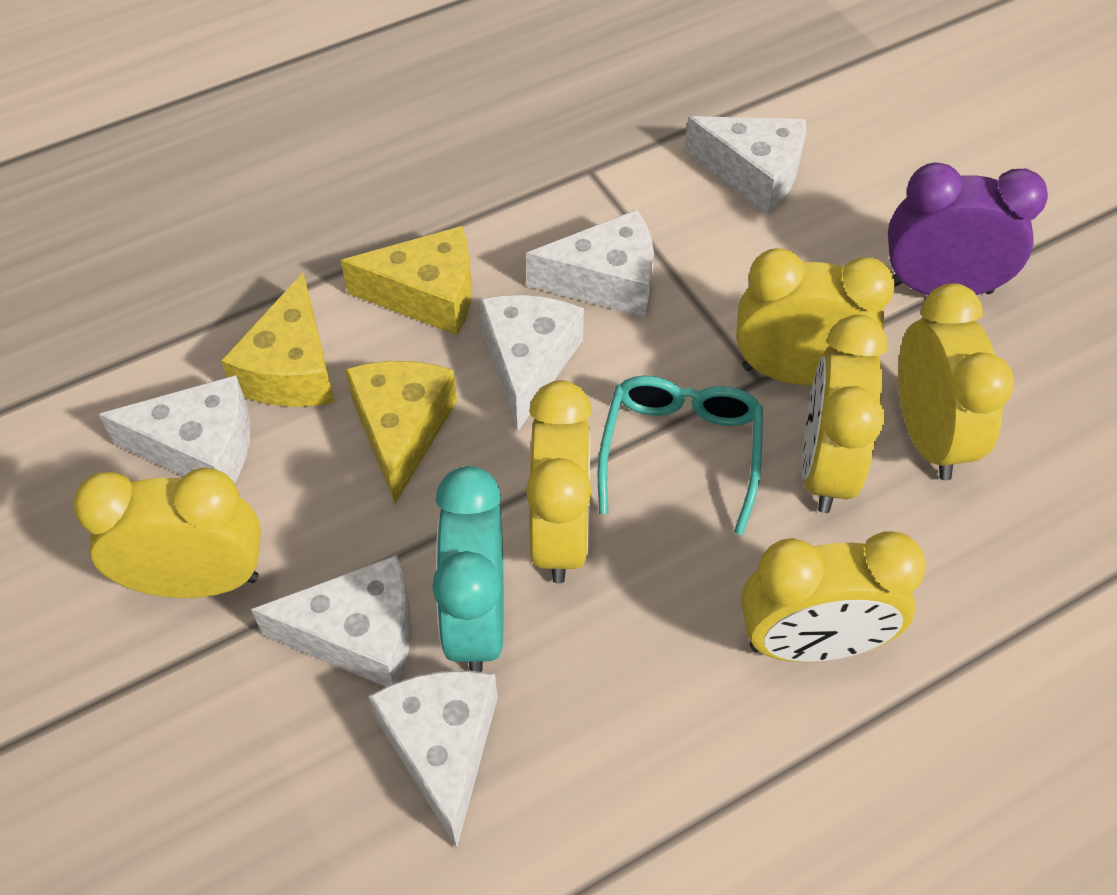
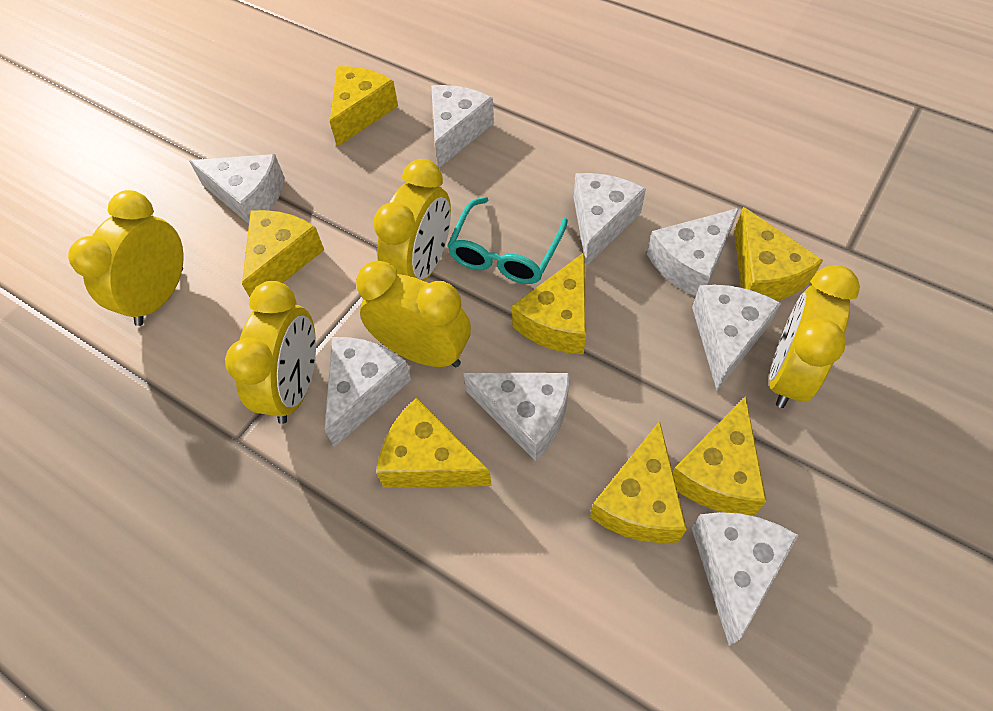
purple clock: [888,162,1048,295] = 1 -> none = 0
turquoise clock: [432,466,504,672] = 1 -> none = 0
white cheese: [98,375,250,483] [251,555,411,687] [369,670,498,848] [480,295,584,432] [526,210,654,318] [684,116,806,214] = 6 -> [189,154,285,224] [325,337,411,447] [431,85,494,168] [464,373,570,461] [574,173,646,266] [647,208,739,296] [692,285,781,391] [692,512,798,646] = 8
yellow cheese: [221,273,335,407] [341,226,472,335] [345,361,457,504] = 3 -> [242,210,324,297] [330,66,398,147] [376,398,492,488] [512,253,586,355] [590,421,687,543] [673,396,767,516] [734,207,823,301] = 7
yellow clock: [73,468,261,598] [526,380,592,584] [736,248,895,385] [741,531,926,662] [802,315,887,513] [898,283,1014,480] = 6 -> [68,190,184,326] [225,281,316,424] [356,260,471,367] [373,159,451,281] [769,265,860,408] = 5

